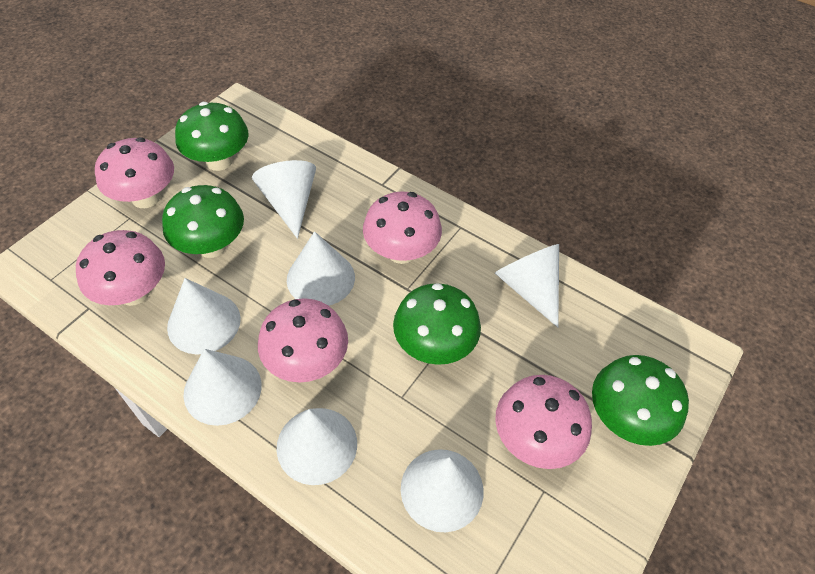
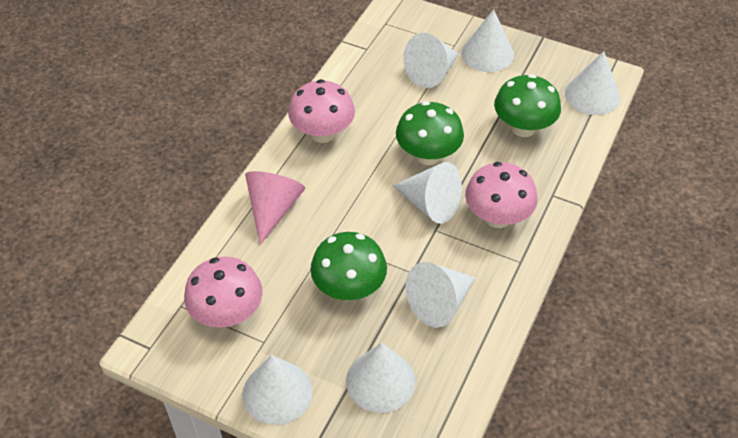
green mushroom: [162,185,244,258] [175,102,249,171] [393,283,481,365] [592,355,689,446] = 4 -> [310,232,387,300] [396,101,464,165] [494,74,561,137] = 3
pink cone: none = 0 -> [245,171,305,245] = 1
pink mushroom: [76,230,165,306] [95,137,174,208] [258,298,348,382] [363,191,442,264] [495,375,592,469] = 5 -> [184,257,262,328] [288,79,355,143] [465,162,538,228] = 3

